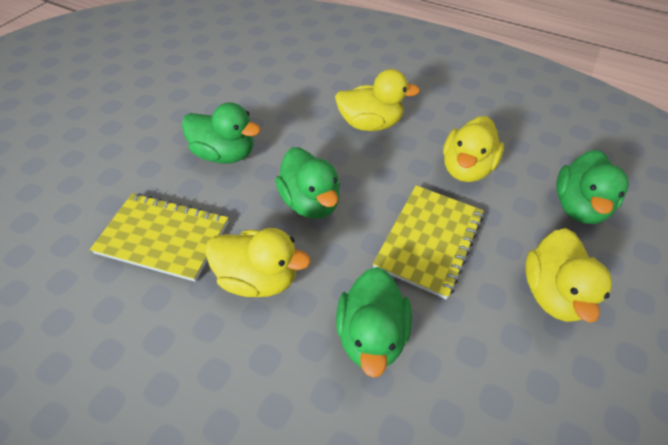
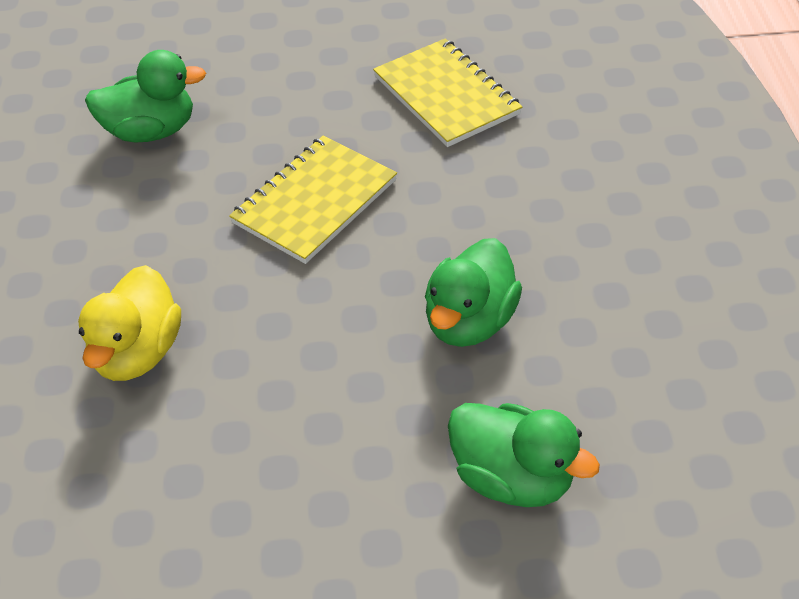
green duck: [182,102,261,163] [275,147,340,219] [336,267,412,378] [556,150,629,224] = 4 -> [85,50,206,143] [425,238,522,347] [448,403,600,507] = 3
yellow duck: [205,228,310,297] [335,69,420,131] [443,116,504,182] [525,228,612,323] = 4 -> [78,265,181,381] = 1

